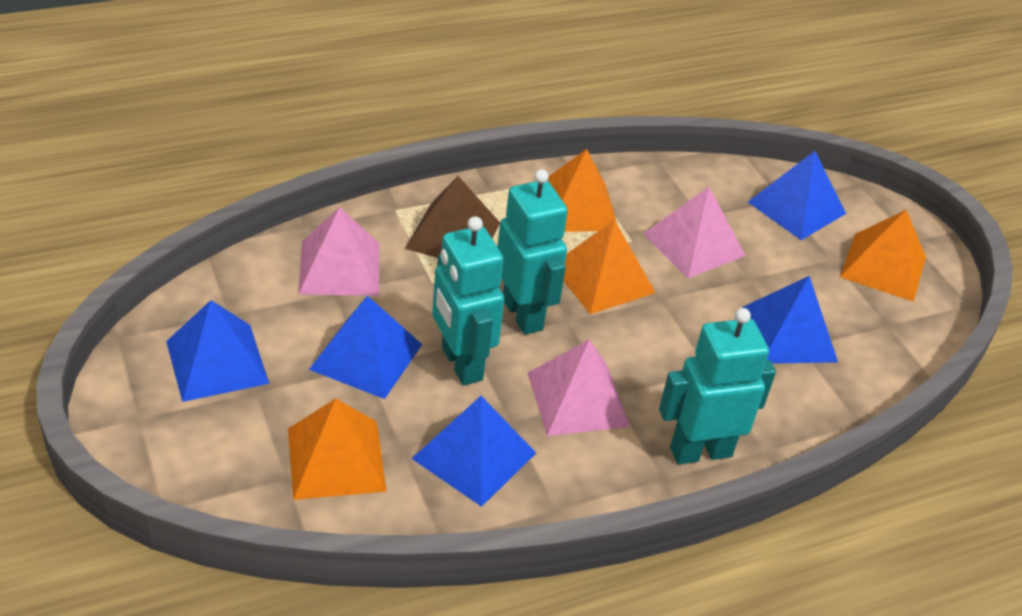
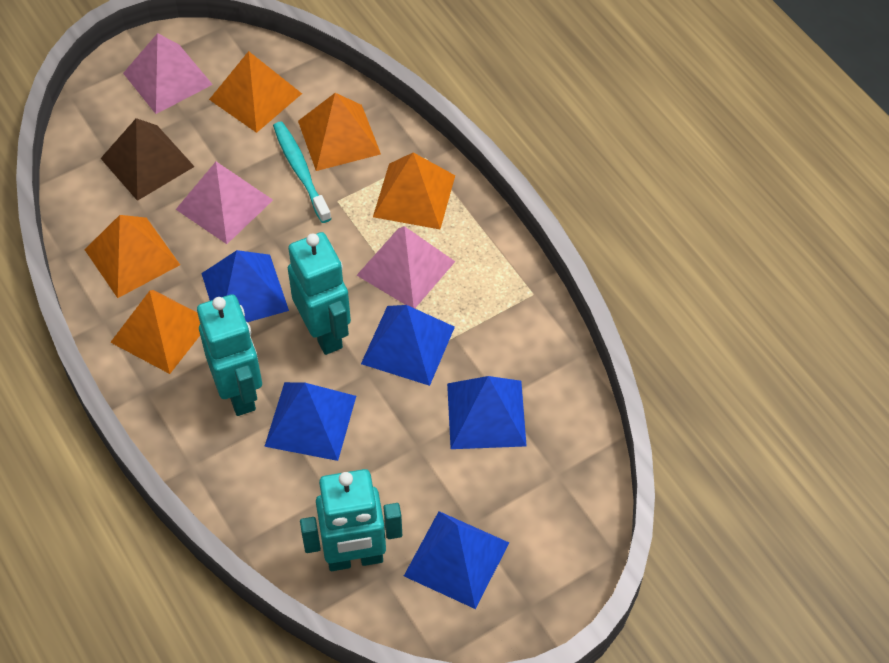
orange pyramid: [288,399,387,500] [547,149,617,232] [563,220,656,314] [840,210,926,302] = 4 -> [85,215,180,298] [110,290,200,374] [209,51,302,133] [298,93,381,171] [373,153,455,229] = 5
turquoise toothbrush: none = 0 -> [273,122,332,223] = 1

